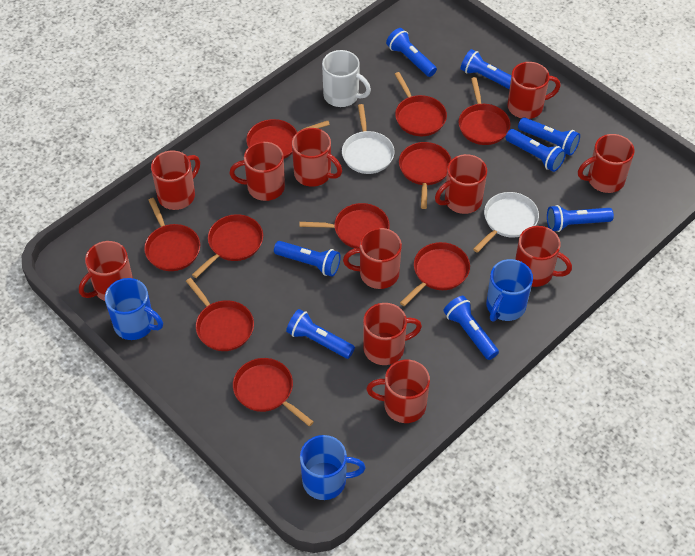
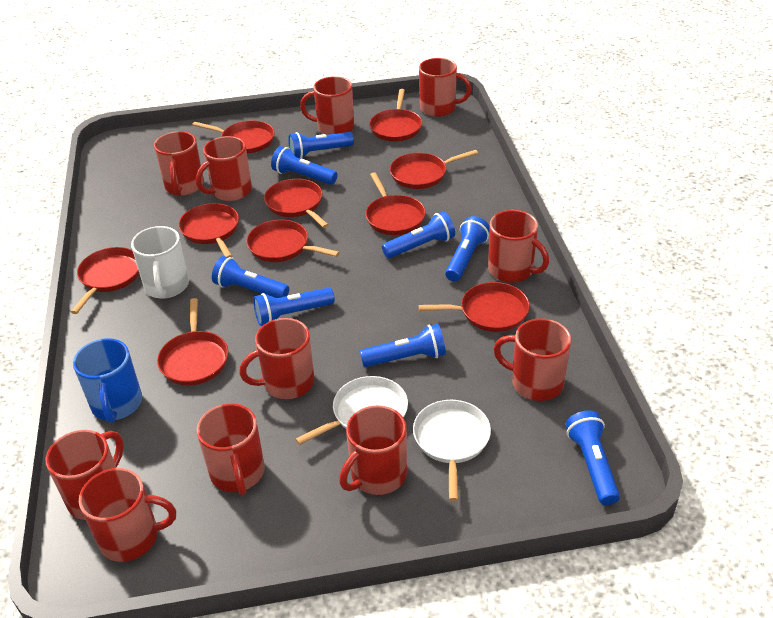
blue mug: [105,278,163,340] [300,435,365,500] [486,259,533,322] = 3 -> [73,338,142,423] = 1

